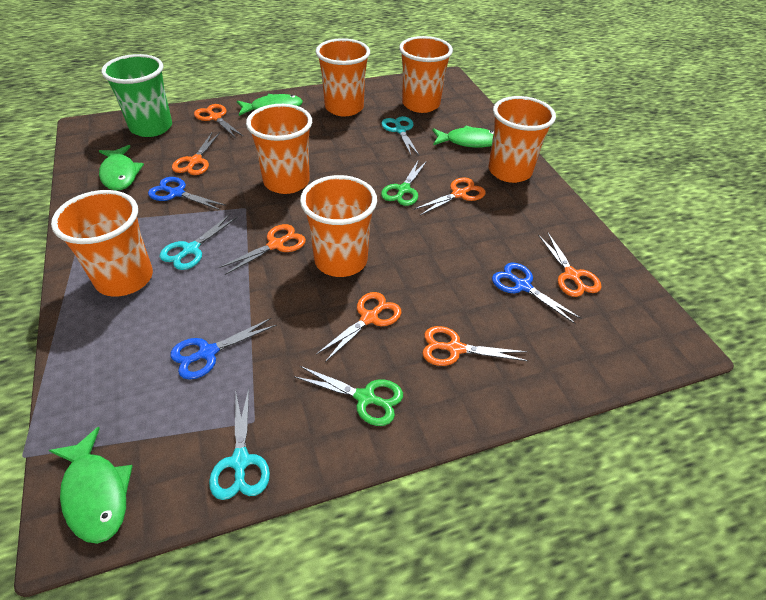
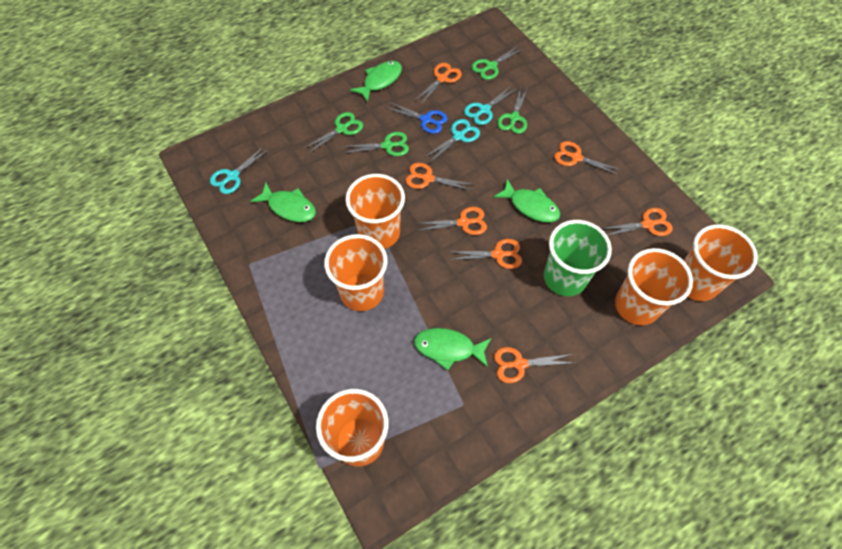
blue scissors: [148,177,226,210] [170,318,277,380] [492,263,582,324] = 3 -> [385,102,448,134] = 1
green scissors: [295,366,403,426] [381,159,427,206] = 2 -> [303,112,363,154] [342,132,409,156] [472,45,524,80] [497,86,528,134] = 4
orange cup: [51,190,153,297] [246,104,312,194] [300,175,377,277] [316,38,370,116] [399,36,453,113] [489,96,556,183] = 6 -> [316,389,389,466] [324,234,388,311] [345,174,405,249] [615,248,693,325] [684,224,758,301] = 5

